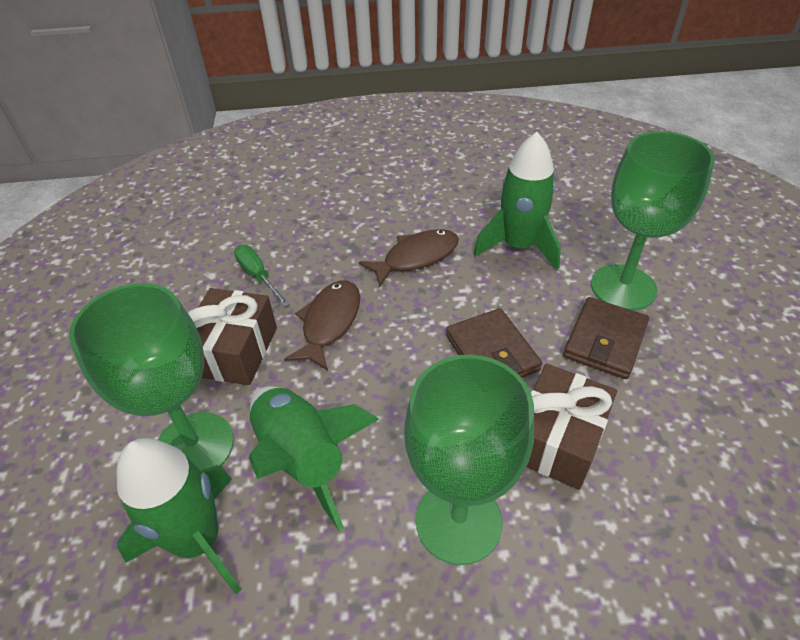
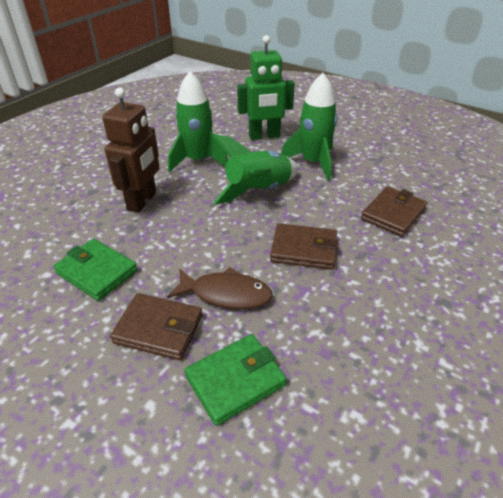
brown fish: [284,280,360,371] [359,229,459,287] = 2 -> [167,267,273,309] = 1
brown gift: [188,288,277,385] [527,363,617,490] = 2 -> none = 0
brown robot: none = 0 -> [102,87,160,213] = 1
brown wallet: [446,308,542,378] [563,297,649,379] = 2 -> [110,293,203,360] [270,223,339,270] [361,187,427,237] = 3
green goblet: [69,283,234,471] [404,355,534,565] [591,131,715,310] = 3 -> none = 0
green robot: none = 0 -> [237,35,295,140] = 1
green screwdriver: [234,245,290,307] = 1 -> none = 0
green wallet: none = 0 -> [53,239,138,301] [185,334,287,426] = 2

